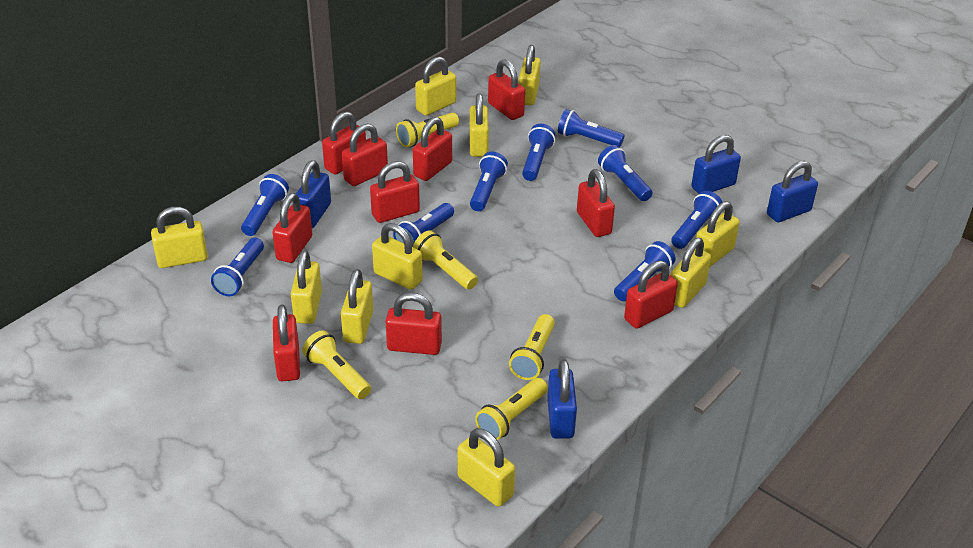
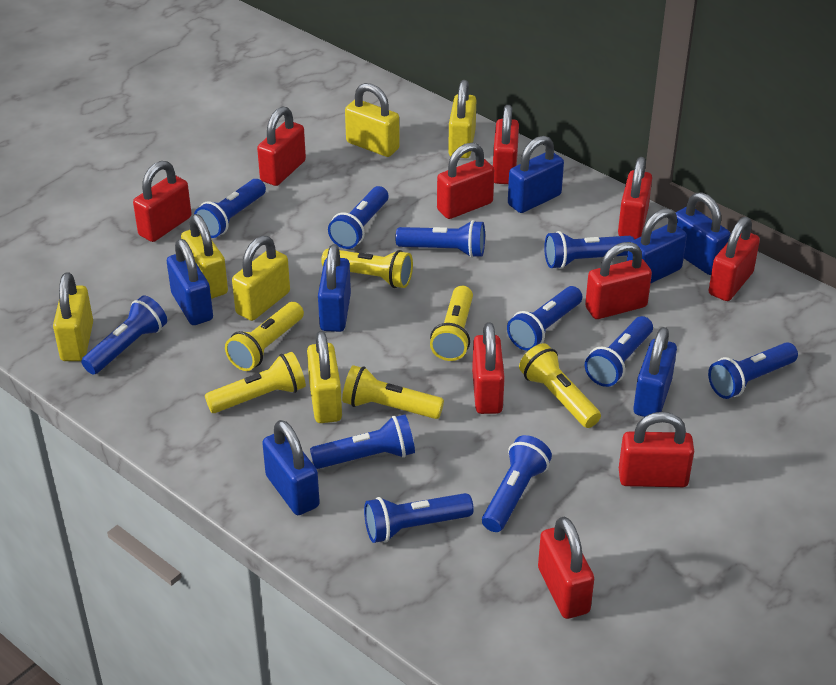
blue flashlight: [211,238,264,296] [241,174,289,236] [393,203,454,247] [470,152,508,211] [522,124,556,181] [558,109,624,147] [598,145,652,201] [614,241,676,301] [671,191,722,249] = 9 -> [81,295,167,374] [194,179,266,238] [310,414,415,469] [328,186,389,249] [364,493,474,543] [396,220,485,258] [482,435,552,532] [507,286,582,351] [544,231,635,269] [585,316,653,387] [708,342,798,399] = 11
blue padlock: [296,160,331,228] [547,359,577,439] [691,135,741,194] [767,161,818,222] = 4 -> [167,239,213,325] [262,420,320,515] [318,244,351,332] [508,136,564,213] [627,208,687,284] [633,327,677,417] [676,192,731,275] = 7
yellow flashlight: [302,330,371,399] [396,113,459,147] [413,230,478,290] [475,378,548,440] [509,314,555,380] = 5 -> [205,352,306,413] [225,302,304,371] [321,248,413,288] [342,365,444,419] [430,286,473,361] [519,343,601,428] = 6
yellow padlock: [151,207,208,268] [291,250,322,324] [341,269,373,344] [372,223,423,290] [415,57,456,116] [457,428,515,507] [469,93,489,157] [519,45,541,105] [671,238,711,308] [696,201,740,267] = 10 -> [53,272,93,361] [181,214,228,299] [232,236,290,321] [307,331,342,423] [345,83,400,157] [448,80,476,158] = 6

